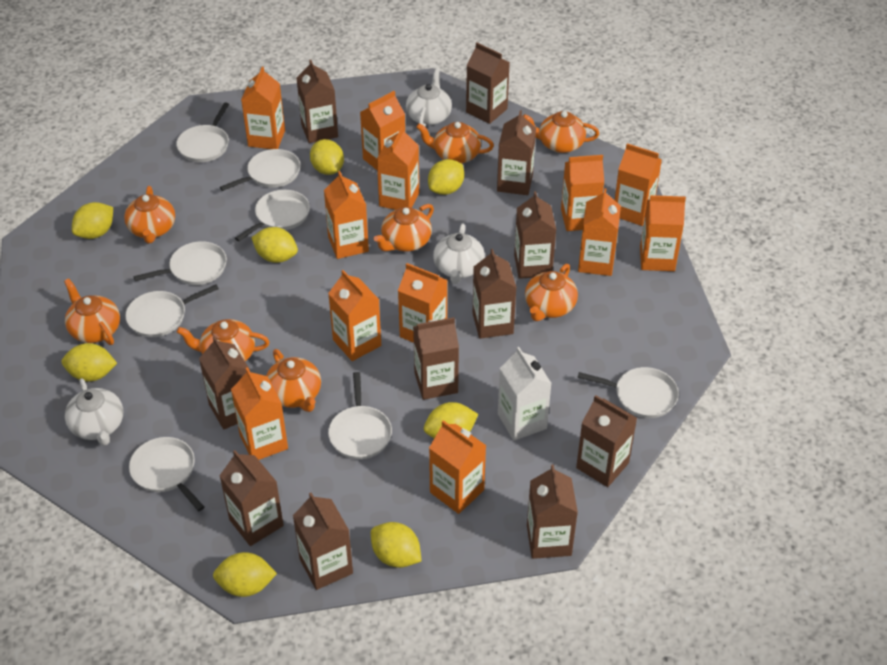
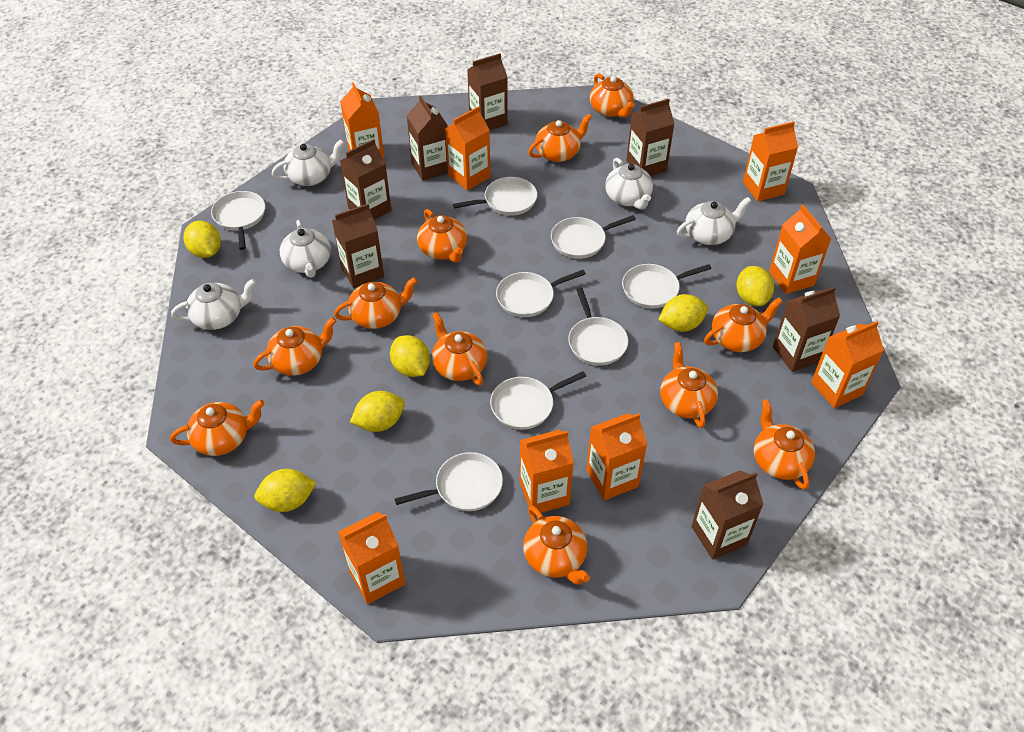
brown carton: [199,336,250,430] [219,450,284,546] [293,493,353,590] [297,60,338,143] [413,317,459,400] [466,43,510,124] [473,249,517,339] [497,110,536,195] [514,191,556,279] [527,464,578,559] [576,395,637,487] = 11 -> [332,204,384,288] [340,139,391,220] [407,95,448,181] [467,53,508,130] [626,99,675,176] [691,471,764,560] [773,287,840,372] = 7
orange carton: [231,367,288,460] [241,67,285,149] [324,171,369,259] [328,270,381,361] [360,91,405,170] [377,126,419,210] [398,263,447,343] [429,420,486,514] [561,155,604,231] [578,188,621,276] [615,143,662,226] [640,195,686,271] = 12 -> [338,512,405,604] [340,82,385,160] [445,106,490,191] [520,430,574,513] [586,413,647,500] [743,121,798,202] [769,205,831,294] [811,321,884,408] = 8
orange teapot: [64,279,120,345] [124,186,175,243] [177,319,270,361] [266,349,321,412] [374,204,434,252] [416,122,494,163] [523,111,599,153] [525,264,578,321] = 8 -> [170,399,265,456] [253,317,336,376] [334,277,418,329] [417,209,467,263] [432,312,487,386] [523,505,590,585] [528,114,592,162] [590,74,635,118] [660,342,718,428] [704,297,783,352] [754,399,815,490] = 11
white carton: [498,347,552,441] = 1 -> none = 0
white teapot: [65,378,123,446] [406,68,452,126] [433,224,485,284] = 3 -> [171,278,257,330] [272,139,344,186] [280,220,331,278] [605,158,653,210] [677,197,751,245] = 5
yellow lemon: [62,343,117,382] [72,202,113,239] [213,552,277,597] [251,227,298,263] [310,139,344,175] [371,522,422,568] [424,402,478,438] [428,159,464,195] = 8 -> [184,221,221,258] [255,469,317,512] [350,391,405,432] [390,335,430,377] [658,294,708,332] [736,266,774,306] = 6

